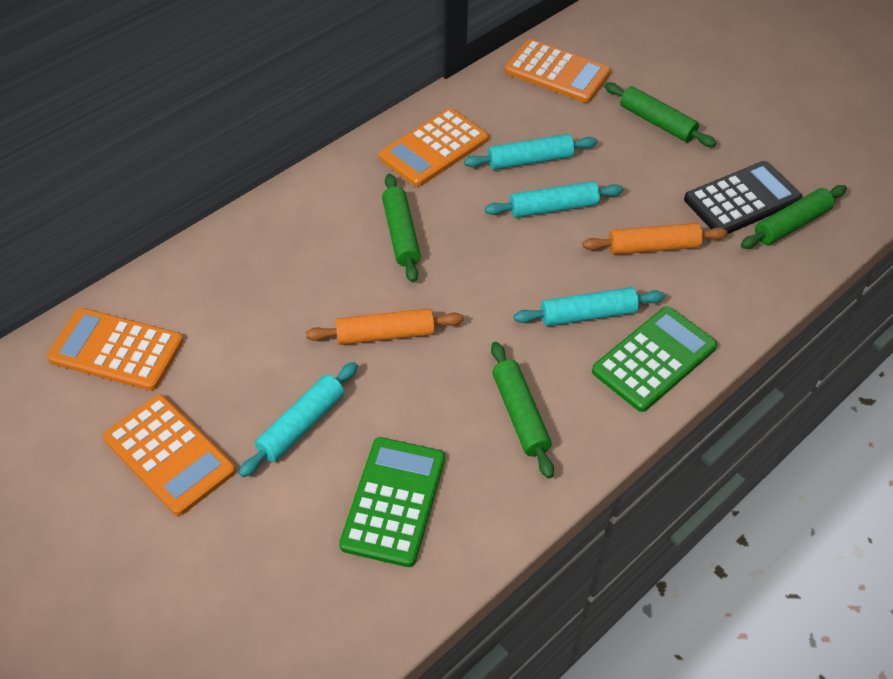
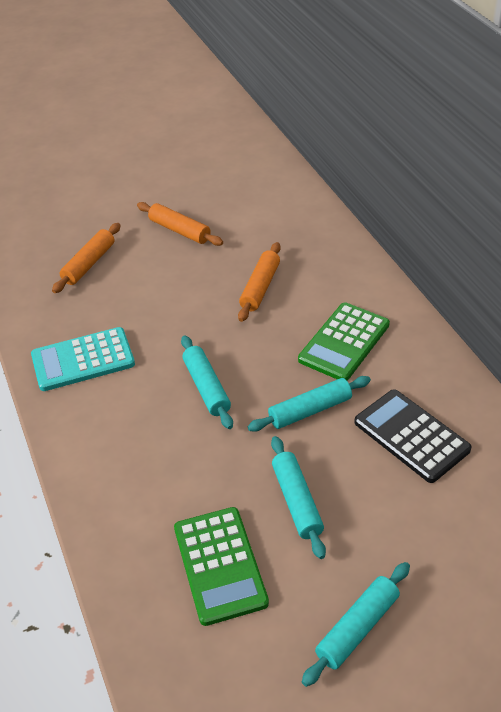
green rolling pin: [382,174,421,282] [491,342,554,478] [604,82,717,147] [741,185,847,249] = 4 -> none = 0
orange calculator: [47,308,183,391] [103,395,236,516] [379,108,489,187] [505,39,611,103] = 4 -> none = 0
orange rolling pin: [306,308,463,345] [583,223,728,255] = 2 -> [52,223,121,293] [137,202,223,246] [238,242,281,322] = 3
turquoise calculator: none = 0 -> [31,327,135,391] = 1

